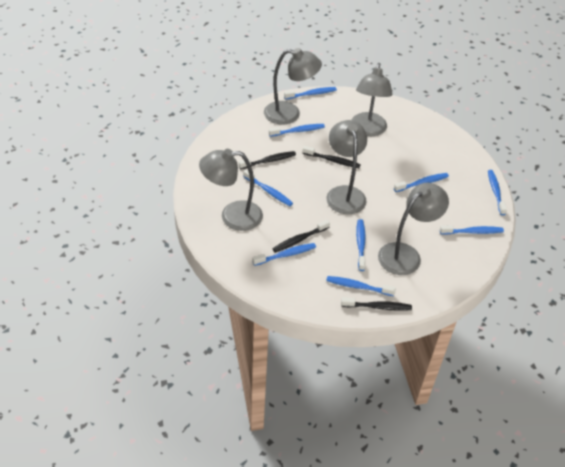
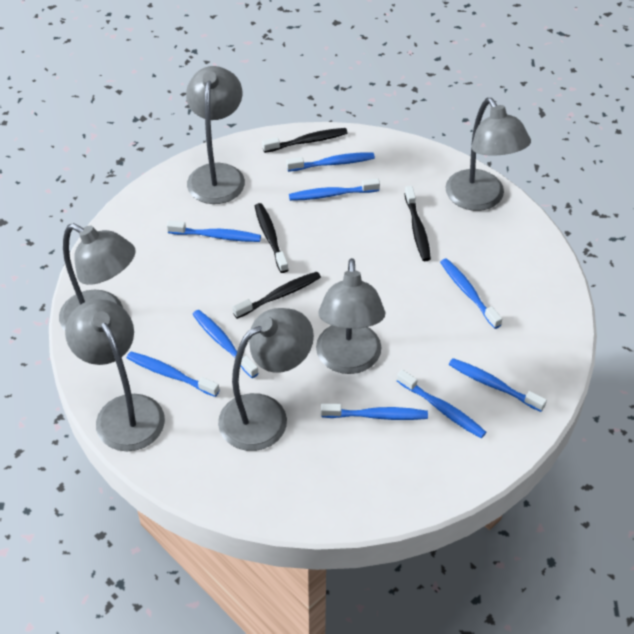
grey lamp: [199,149,263,231] [264,48,322,125] [326,120,367,214] [352,63,393,136] [378,183,449,275] = 5 -> [59,223,136,331] [65,299,165,451] [186,66,245,204] [218,308,314,451] [316,258,385,374] [445,98,531,211] = 6

